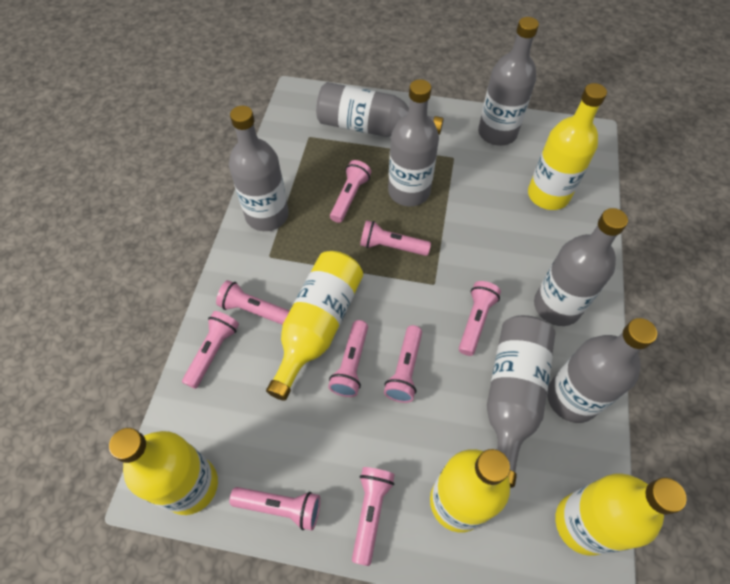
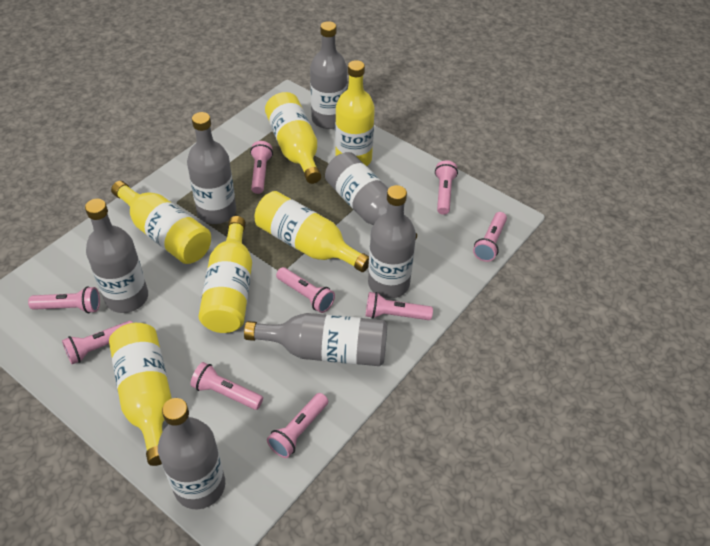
yellow bottle: [109,428,218,515] [266,251,363,401] [430,449,510,533] [528,83,607,210] [555,473,687,556] = 5 -> [109,323,172,466] [111,181,211,264] [198,216,252,333] [254,191,369,272] [265,92,321,184] [335,60,375,166] = 6

